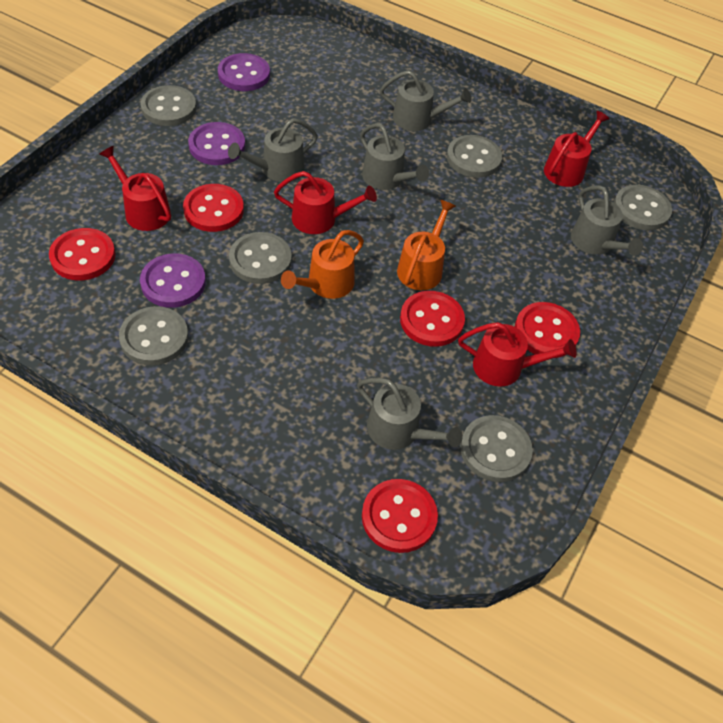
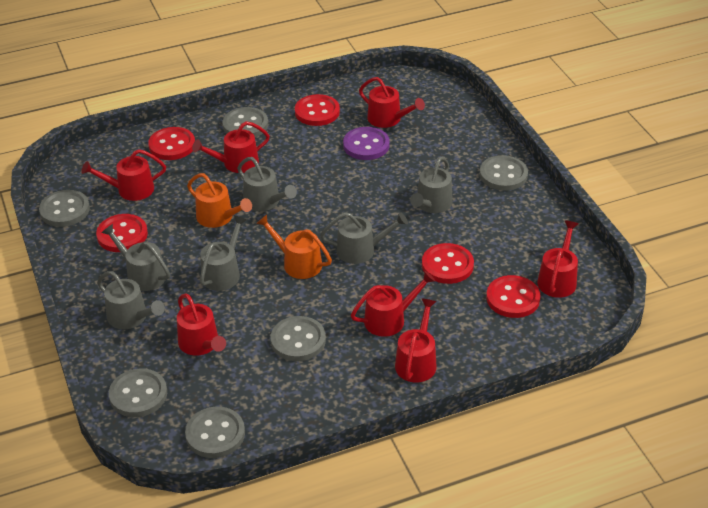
grey watering can: [228,118,318,182] [357,378,463,450] [360,123,429,190] [380,70,471,131] [571,185,643,256] = 5 -> [97,271,165,329] [101,224,170,291] [200,215,247,291] [237,157,297,211] [320,212,408,264] [410,157,453,213] = 6
purple button: [140,253,206,308] [188,122,245,165] [218,53,270,91] = 3 -> [343,127,390,160] = 1
red watering can: [99,146,171,231] [274,171,377,234] [458,322,577,387] [544,111,609,187] = 4 -> [81,149,166,201] [177,293,226,355] [192,121,270,173] [351,271,435,337] [359,77,425,128] [395,299,437,383] [537,221,578,298] = 7

